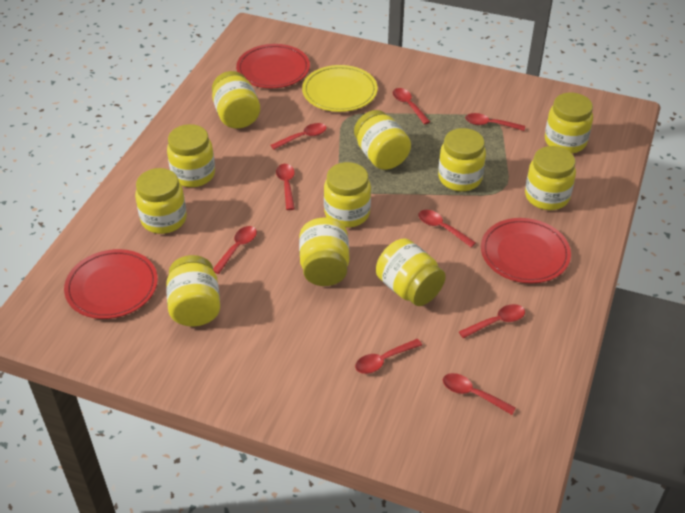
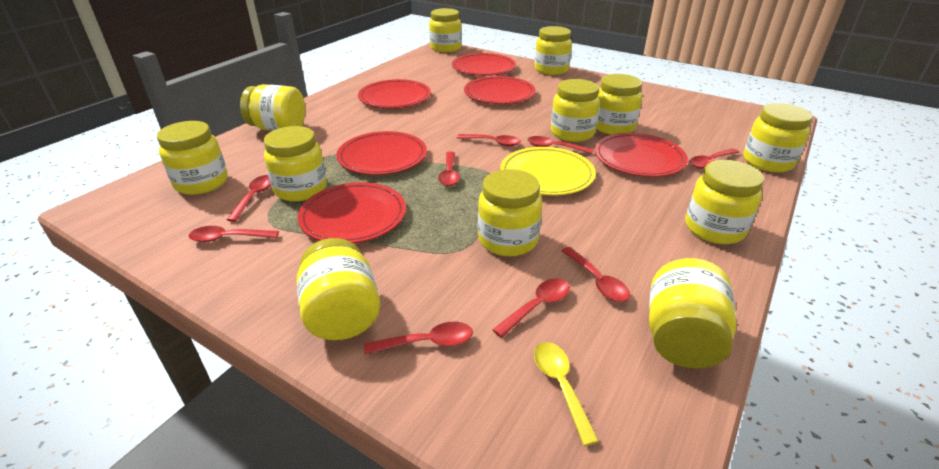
red plate: [64,249,158,319] [236,44,310,88] [481,218,571,283] = 3 -> [298,182,406,243] [336,131,427,175] [358,79,431,108] [452,53,516,76] [464,76,536,104] [594,133,688,177] = 6
yellow jar: [135,168,187,234] [166,255,220,326] [167,124,215,187] [212,71,260,129] [299,218,349,286] [324,162,371,227] [354,110,411,170] [376,238,446,306] [438,128,486,191] [525,146,576,210] [545,93,593,153] = 11 -> [157,121,228,195] [240,84,305,131] [264,126,327,202] [297,238,380,340] [429,8,462,52] [478,169,542,256] [534,26,572,75] [551,79,600,142] [596,74,642,135] [649,258,736,368] [685,160,764,244] [743,103,813,173] = 12
yellow spoon: none = 0 -> [534,342,599,446] = 1

